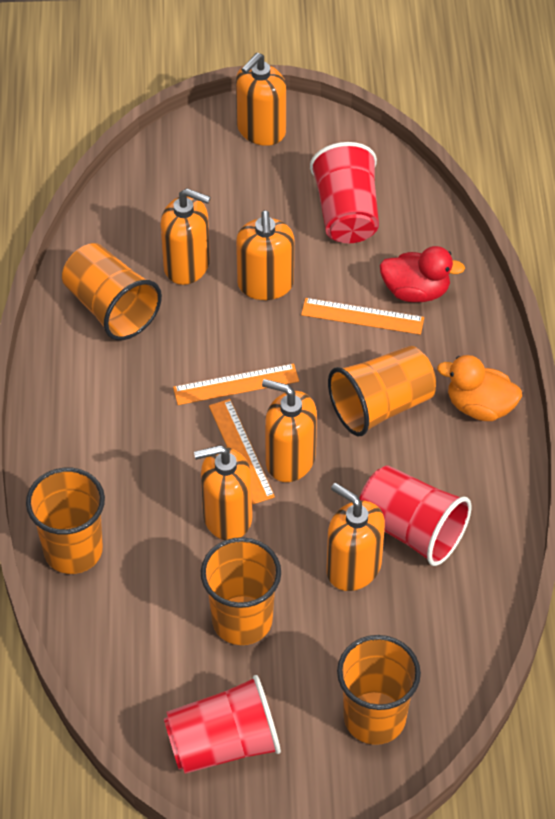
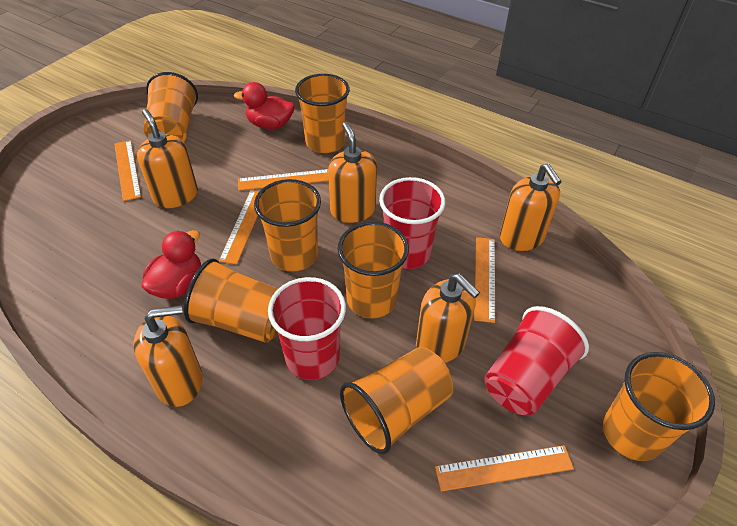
orange cup: [26,468,105,574] [62,243,162,340] [201,537,281,645] [328,346,436,436] [337,635,421,745] = 5 -> [144,72,198,141] [184,259,278,343] [254,179,321,272] [295,74,350,153] [338,222,409,319] [340,347,453,454] [603,352,715,461] = 7
orange duck: [437,355,522,421] = 1 -> none = 0
orange ruler: [173,364,299,405] [209,399,275,504] [301,298,424,335] = 3 -> [114,140,141,201] [219,191,259,264] [238,169,329,191] [435,445,574,492] [474,237,495,323] = 5
orange soap dispenser: [160,188,210,285] [194,445,253,540] [236,53,286,146] [236,210,294,300] [262,379,317,482] [326,483,385,591] = 6 -> [133,305,203,407] [137,109,198,208] [328,122,377,223] [416,273,480,363] [500,164,562,251] = 5
red duck: [380,246,465,302] = 1 -> [141,230,201,299] [234,82,295,129] = 2

